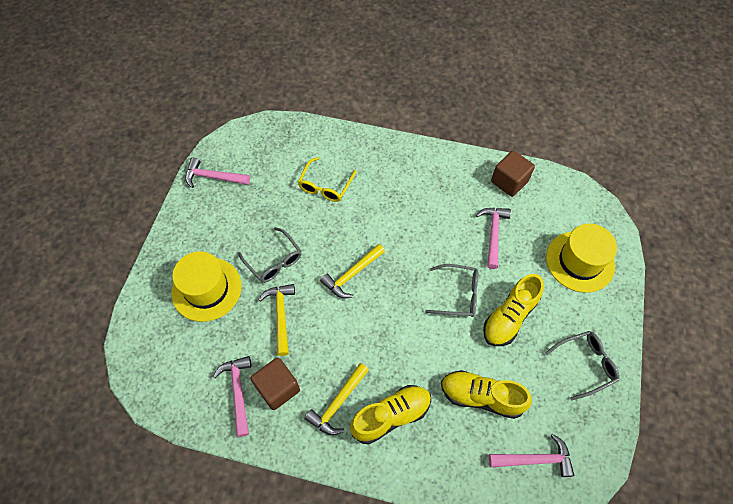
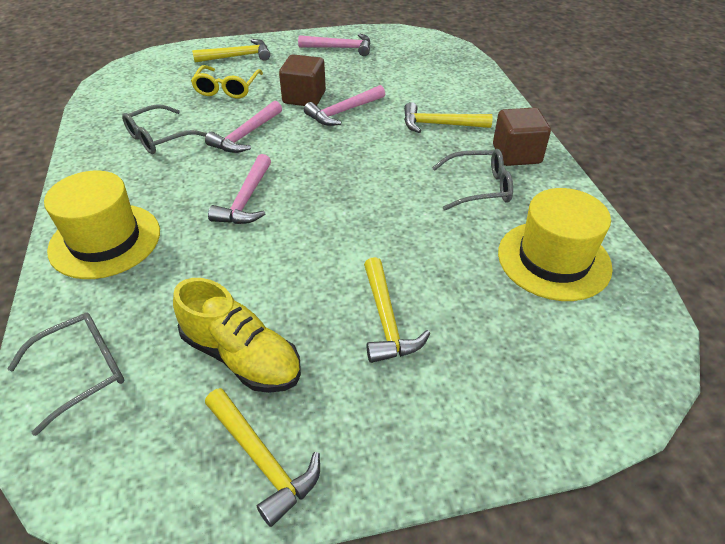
yellow hammer: [259,284,295,356] [304,363,369,435] [320,244,385,298] = 3 -> [192,39,270,63] [205,388,320,527] [364,257,430,363] [404,102,493,133] = 4
yellow shoe: [350,385,431,444] [441,370,532,419] [483,274,544,346] = 3 -> [173,278,301,393] = 1

